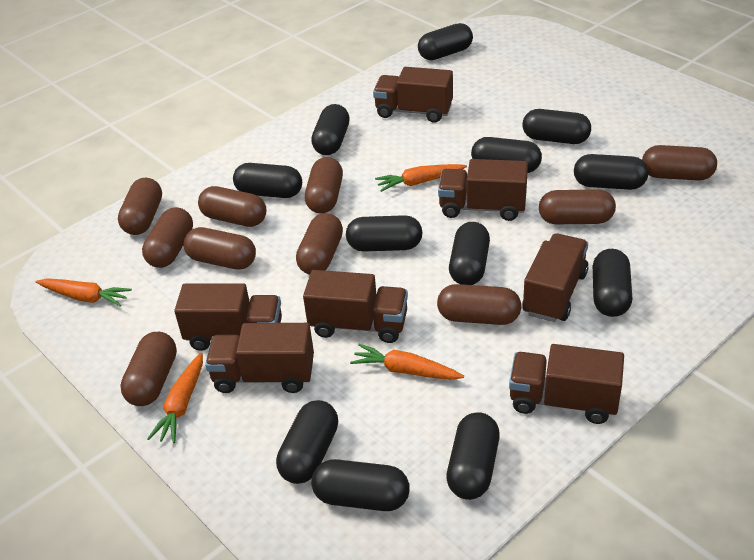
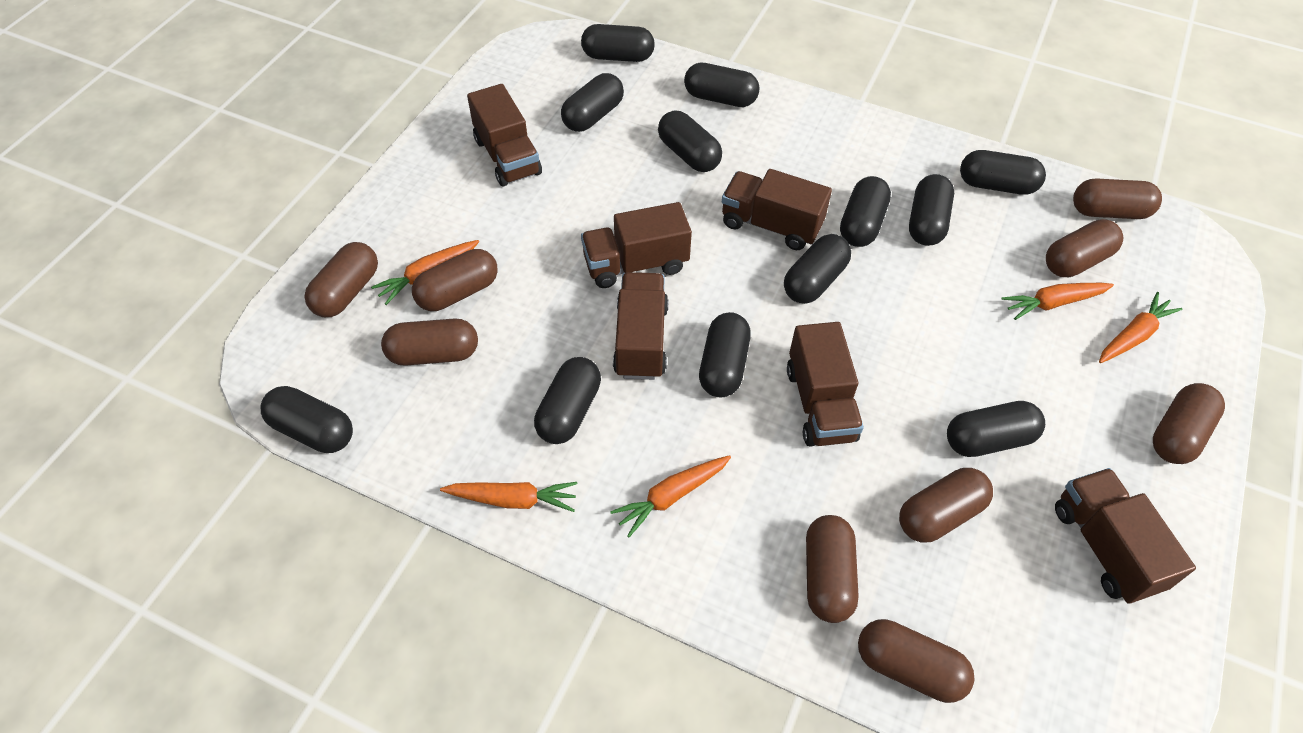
brown capsule: [118,177,162,235] [120,332,177,406] [142,207,193,268] [183,227,256,270] [198,186,266,227] [296,213,343,274] [305,157,343,214] [437,284,521,325] [539,189,616,224] [642,145,717,181] = 10 -> [304,242,378,317] [381,318,478,366] [412,249,498,311] [806,515,859,623] [858,619,975,703] [899,468,993,542] [1046,219,1123,277] [1073,179,1162,219] [1153,383,1225,464] = 9
brown truck: [174,284,282,351] [205,323,314,393] [303,270,408,343] [373,67,453,123] [438,159,528,221] [509,344,624,424] [522,233,589,322] = 7 -> [467,84,542,186] [581,202,692,288] [613,272,669,380] [722,169,832,250] [787,322,864,447] [1055,468,1196,604] = 6
orange carrot: [36,278,132,307] [147,353,203,443] [350,344,464,380] [375,164,467,192] = 4 -> [371,240,479,305] [440,482,577,512] [610,455,731,537] [1001,283,1114,320] [1099,292,1182,363] = 5

